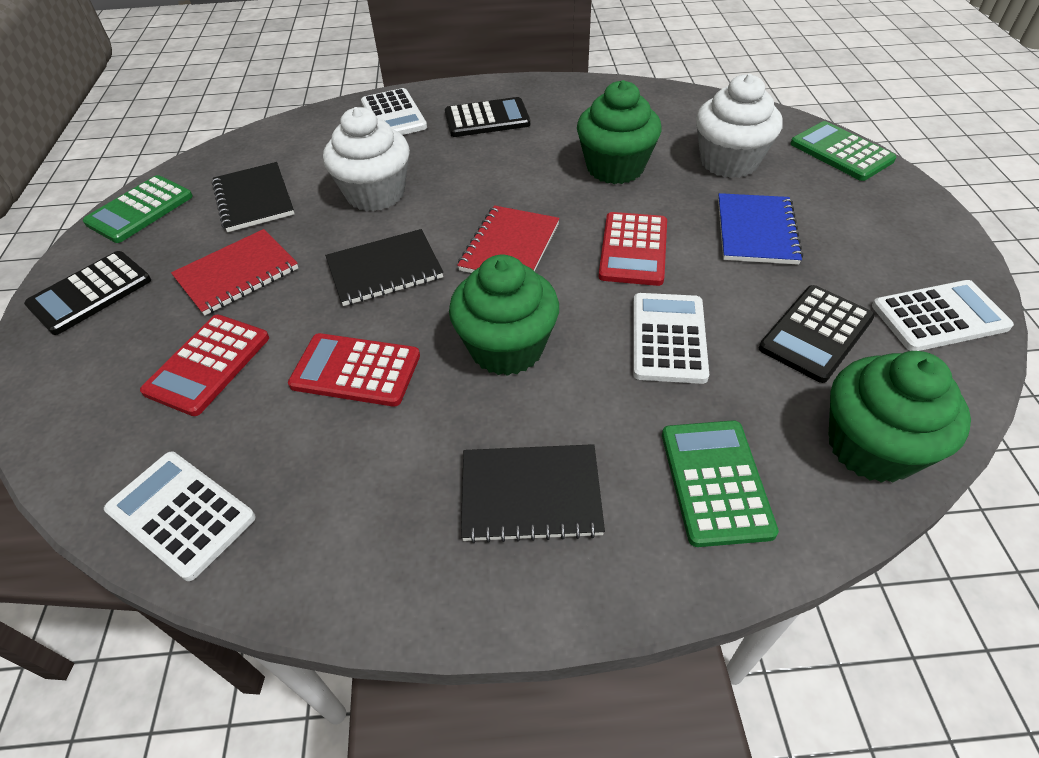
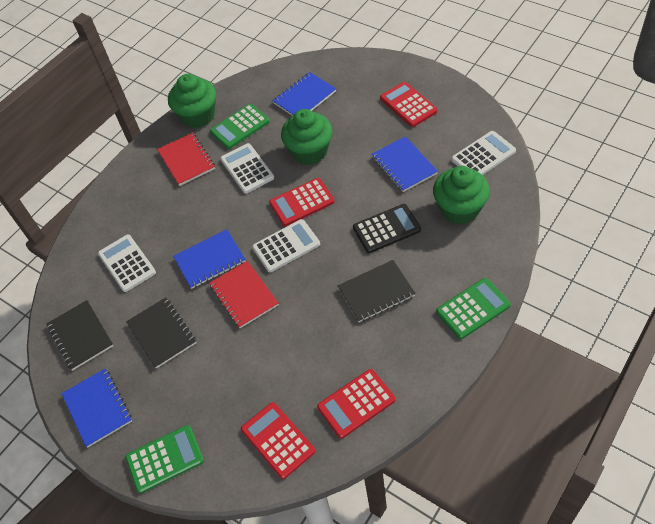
black calculator: [24,251,151,335] [445,97,530,137] [759,285,875,383] = 3 -> [353,204,421,253] = 1
blue notebook: [718,193,803,265] = 1 -> [62,368,132,448] [173,229,246,289] [273,72,336,116] [371,136,438,192] = 4
red calculator: [140,315,269,416] [288,333,420,406] [598,212,667,286] = 3 -> [241,402,315,479] [269,178,335,226] [317,369,395,439] [380,82,437,127] = 4
white cupcake: [323,107,410,211] [696,74,783,178] = 2 -> none = 0

